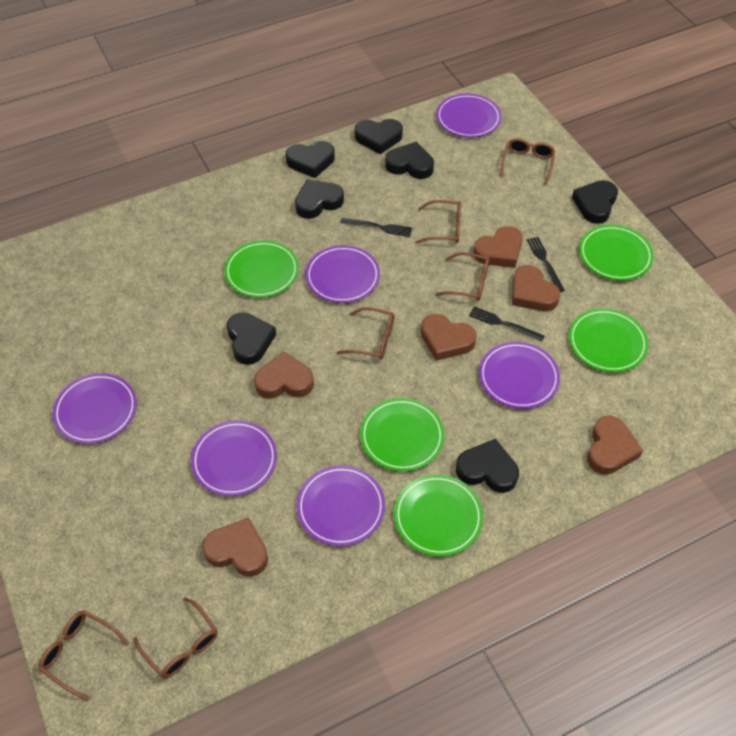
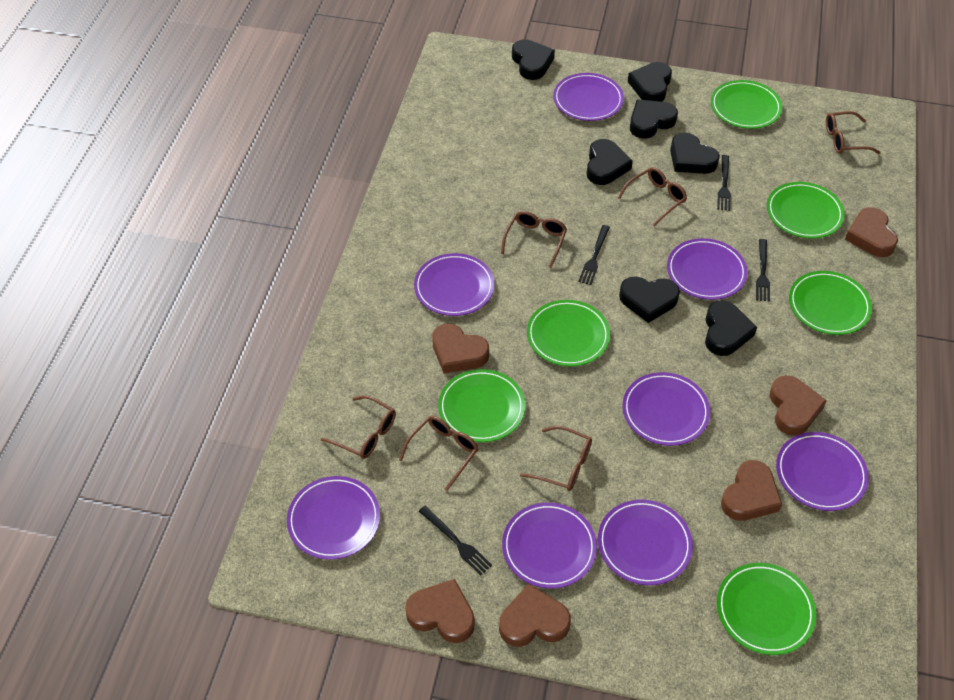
black fork: [340,218,412,237] [469,306,545,341] [527,237,565,292] = 3 -> [418,506,492,575] [578,225,610,285] [717,155,731,211] [756,239,770,302] = 4
green plate: [224,240,299,298] [360,398,445,471] [394,475,483,556] [569,308,648,372] [579,225,654,281] = 5 -> [438,369,525,442] [527,300,610,367] [711,80,782,129] [717,563,816,655] [767,182,845,239] [789,271,872,335] = 6
purple plate: [53,373,137,444] [191,420,277,496] [297,465,385,546] [305,245,380,303] [436,94,502,138] [479,342,560,409] = 6 -> [287,476,380,560] [414,253,495,316] [502,502,597,589] [553,73,624,121] [598,499,693,585] [622,372,710,446] [667,238,748,300] [776,432,869,511] = 8

